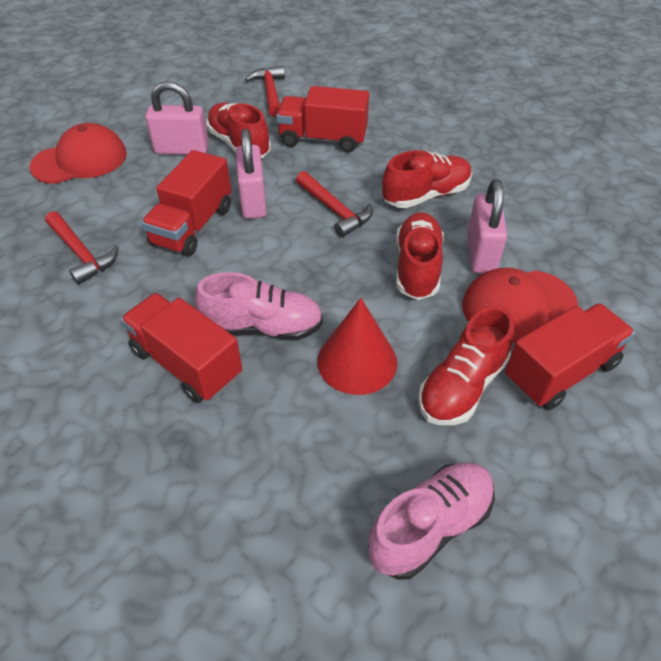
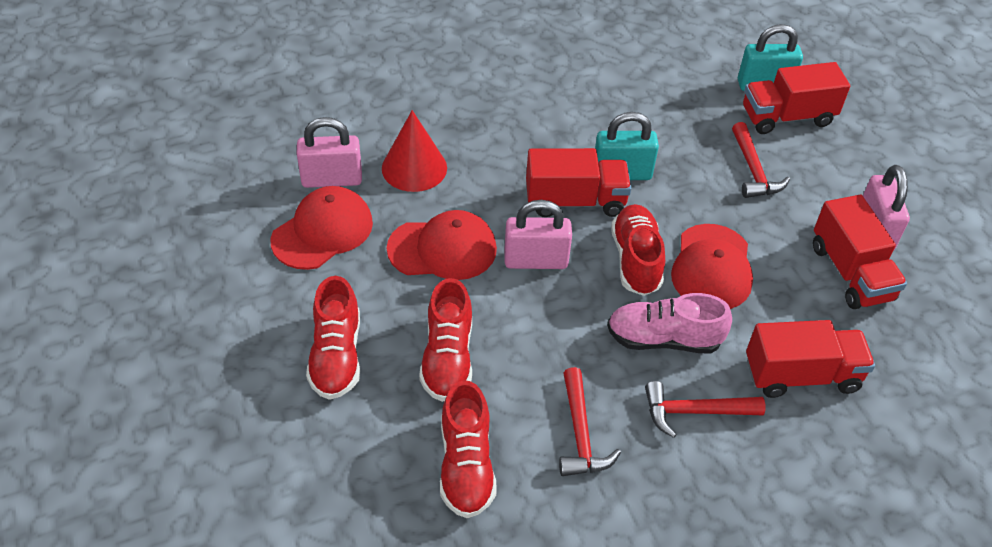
pink shoe: [195,272,323,341] [368,462,495,580] = 2 -> [607,293,732,354] = 1
red cap: [30,123,127,184] [462,267,578,343] = 2 -> [271,186,373,270] [387,210,497,280] [671,224,753,309] = 3
turquoise padlock: none = 0 -> [595,112,659,180] [738,24,803,91] = 2

